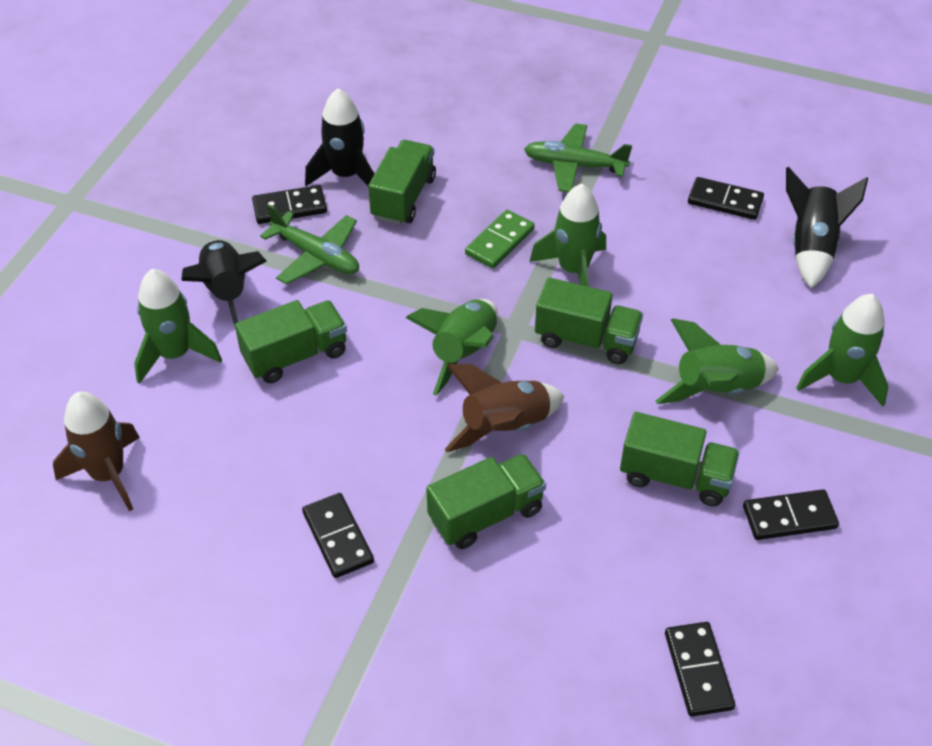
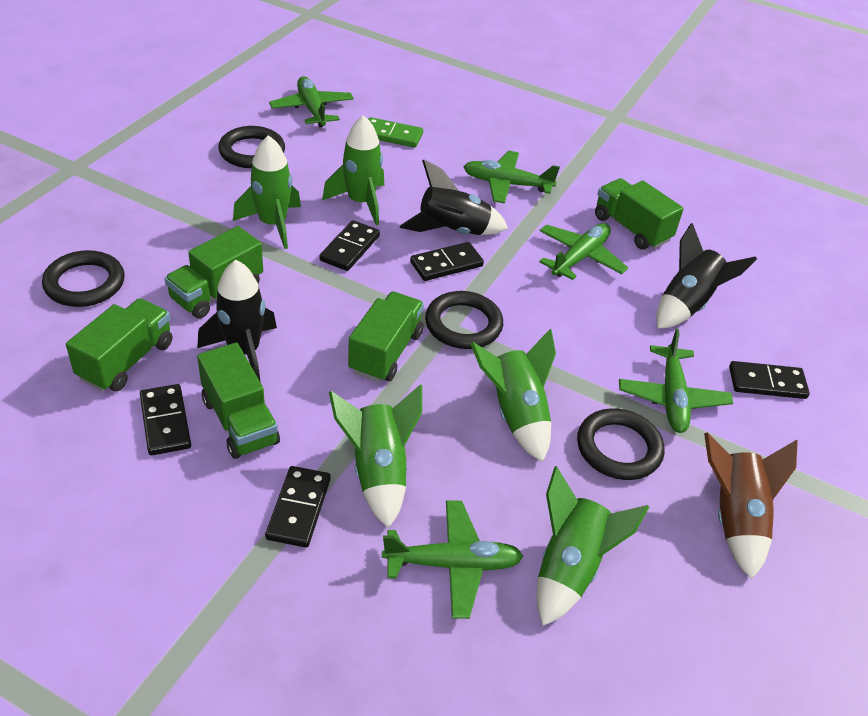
black ring: none = 0 -> [42,250,124,307] [218,126,285,168] [425,291,503,349] [577,408,665,480] = 4
brown rocket: [53,392,140,511] [445,364,564,452] = 2 -> [704,432,798,579] = 1
green plane: [260,204,359,285] [524,123,632,192] = 2 -> [269,76,354,127] [382,500,523,619] [463,151,560,203] [539,223,628,280] [619,329,733,433] = 5

